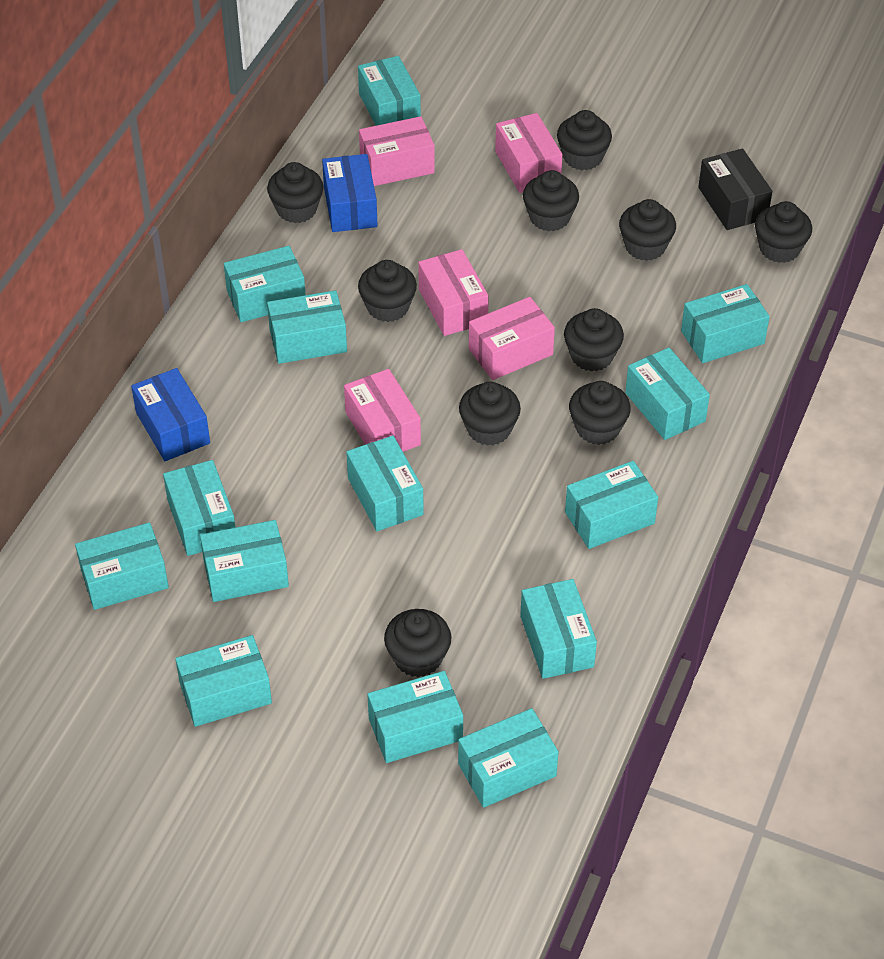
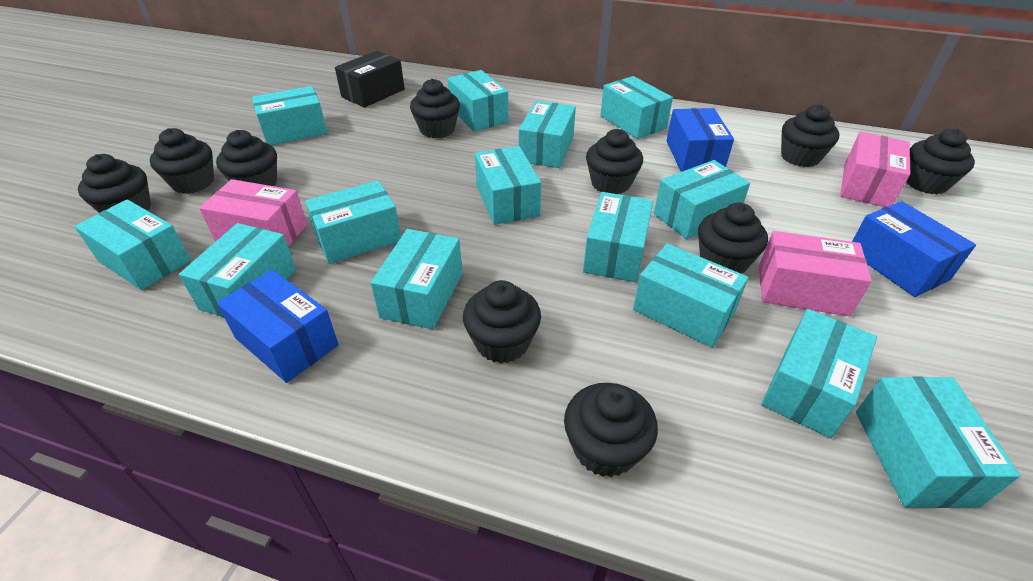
blue box: [131,368,210,461] [322,154,378,232] = 2 -> [217,270,339,383] [666,108,734,172] [852,201,976,297] = 3
pink box: [344,369,421,452] [359,116,435,186] [418,249,489,336] [469,297,555,380] [495,113,562,193] = 5 -> [199,179,307,246] [759,231,872,316] [840,132,910,207] = 3

